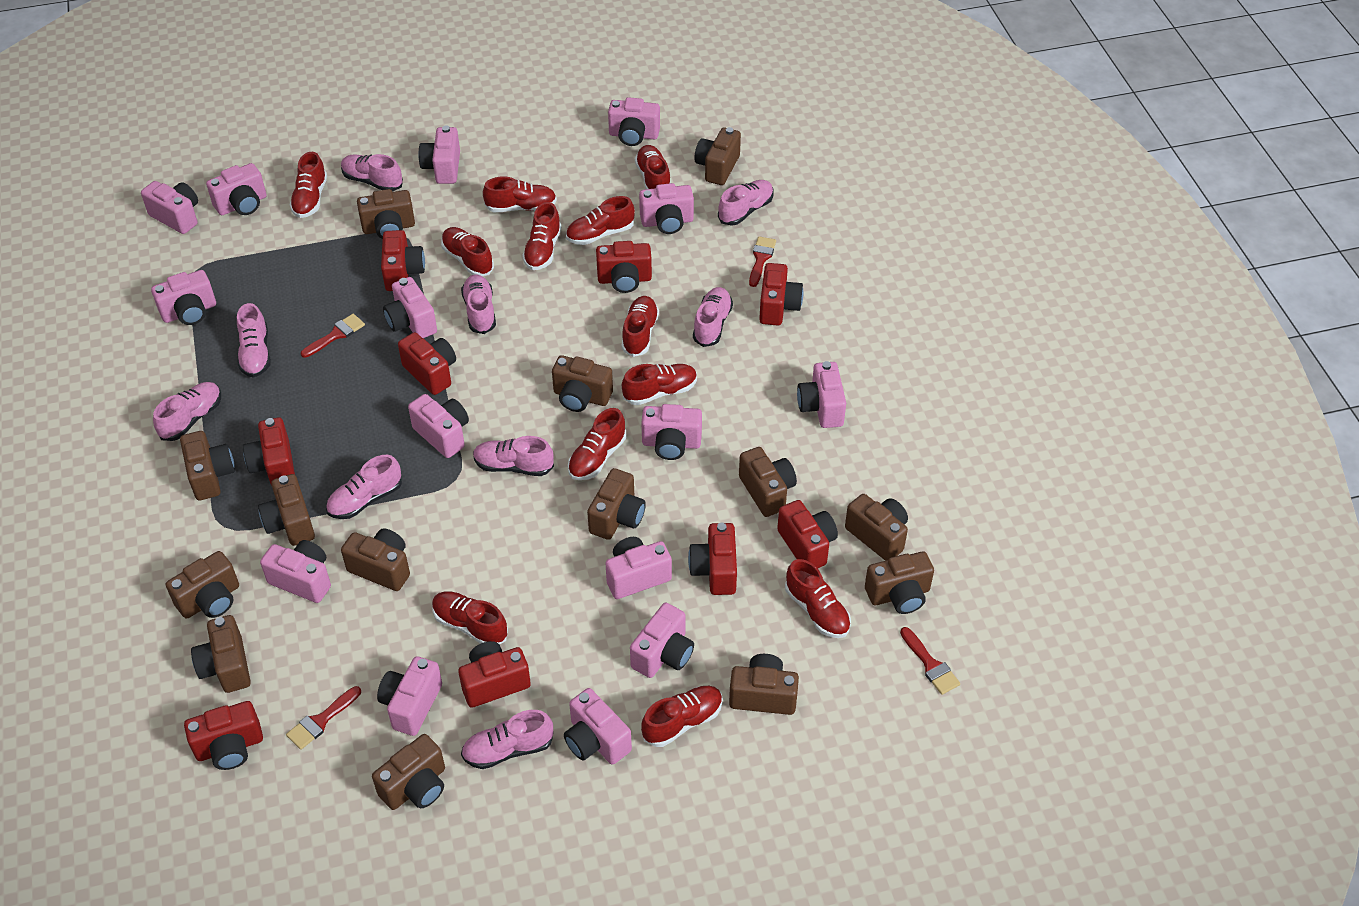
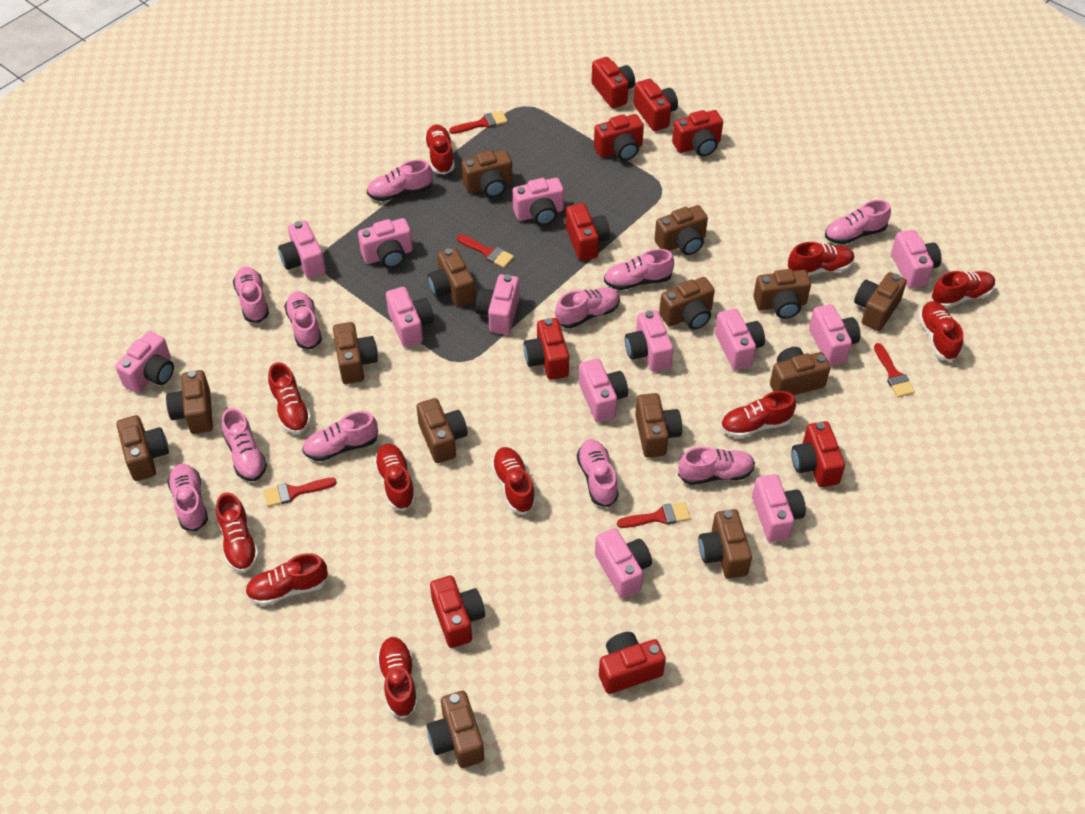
pink camera: [141,181,198,234] [151,270,216,325] [206,163,267,215] [260,540,331,603] [377,656,442,736] [383,277,437,338] [408,394,469,458] [418,126,460,184] [564,688,632,765] [605,537,672,599] [608,97,660,146] [630,603,694,678] [639,183,694,234] [641,404,702,460] [797,361,846,428] = 15 -> [115,331,174,393] [278,220,326,279] [358,218,413,268] [386,287,434,347] [475,274,519,335] [513,178,564,226] [579,358,628,422] [595,528,652,598] [625,310,673,372] [715,309,765,370] [752,474,806,542] [809,304,861,366] [891,230,941,288] = 13
pink shoe: [153,382,221,441] [237,303,271,378] [326,455,402,519] [341,154,403,192] [461,274,496,334] [461,710,554,769] [473,436,554,476] [693,287,733,347] [718,180,773,226] = 9 -> [167,464,208,531] [222,408,267,481] [233,267,269,323] [284,292,322,349] [302,411,378,461] [367,160,433,201] [555,288,620,328] [577,439,619,507] [604,249,674,290] [678,447,755,485] [825,200,891,244] = 11
red brush: [286,686,361,750] [301,314,365,358] [749,236,776,287] [900,627,960,695] = 4 -> [263,478,337,507] [449,111,508,134] [457,234,514,268] [617,502,691,528] [874,343,915,397] = 5
red shoe: [289,152,327,218] [432,592,508,645] [441,227,494,276] [483,177,557,212] [522,202,561,270] [566,196,635,245] [568,408,626,480] [622,296,659,357] [622,364,697,405] [635,145,670,189] [641,686,723,747] [785,559,851,638] = 12 -> [216,492,259,573] [245,553,328,606] [268,362,311,434] [374,444,416,511] [377,637,418,718] [424,124,455,175] [491,447,536,514] [721,391,796,438] [788,242,855,276] [919,301,963,361] [931,271,995,308] = 11

